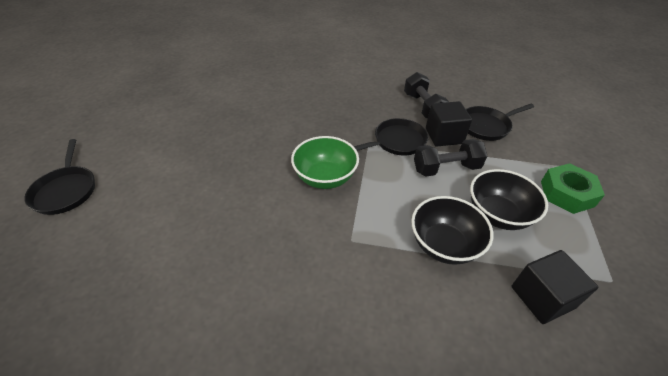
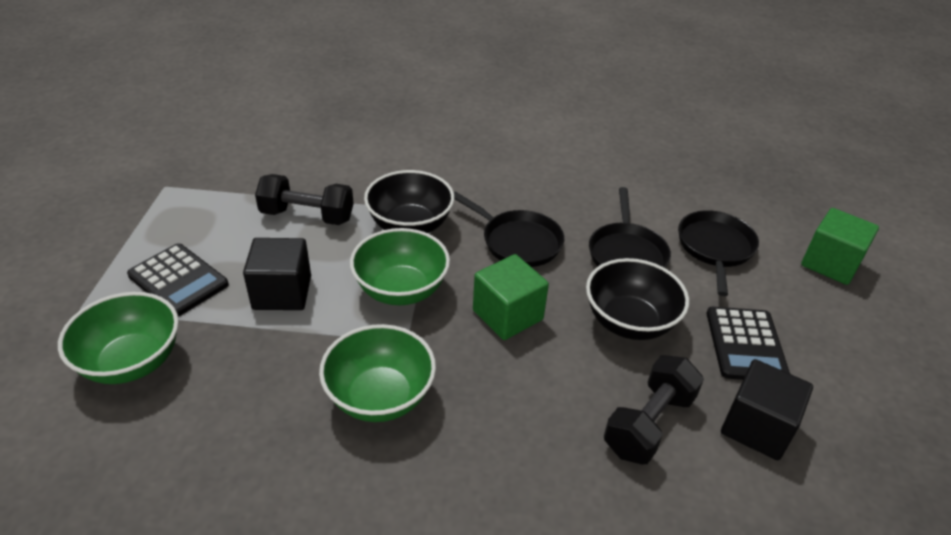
black calculator: none = 0 -> [127,243,229,316] [707,307,790,380] = 2
green bowl: [291,136,359,189] = 1 -> [58,292,179,384] [319,324,436,422] [350,228,450,305] = 3
green cube: none = 0 -> [473,254,549,340] [801,208,879,285] = 2
green nut: [541,163,605,214] = 1 -> none = 0

